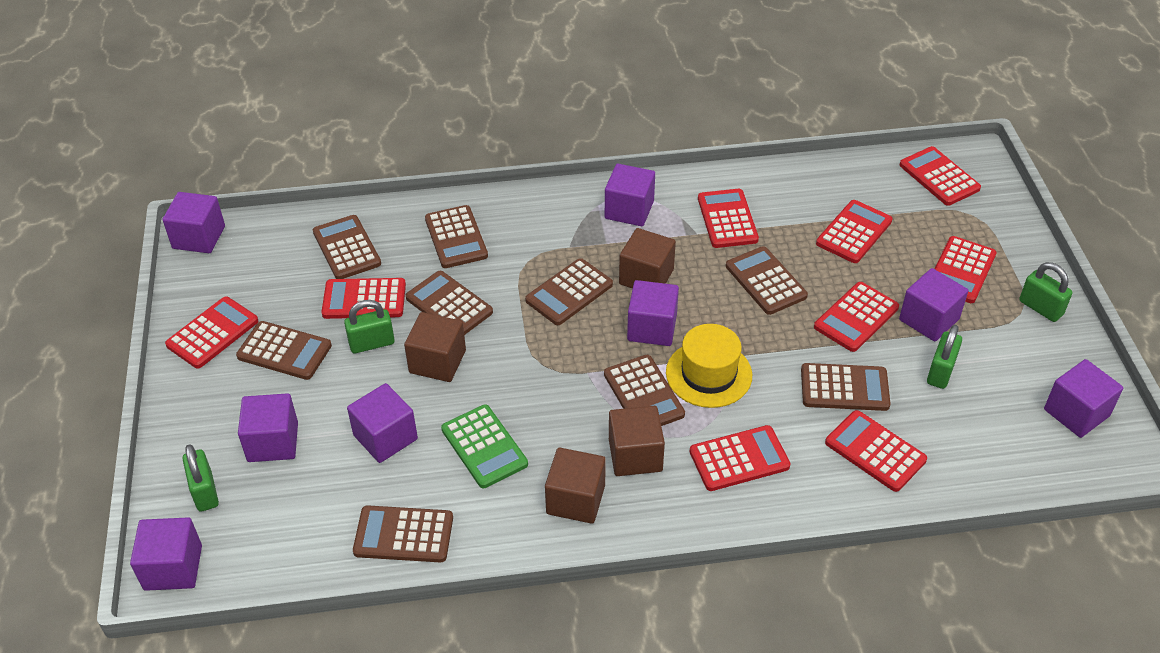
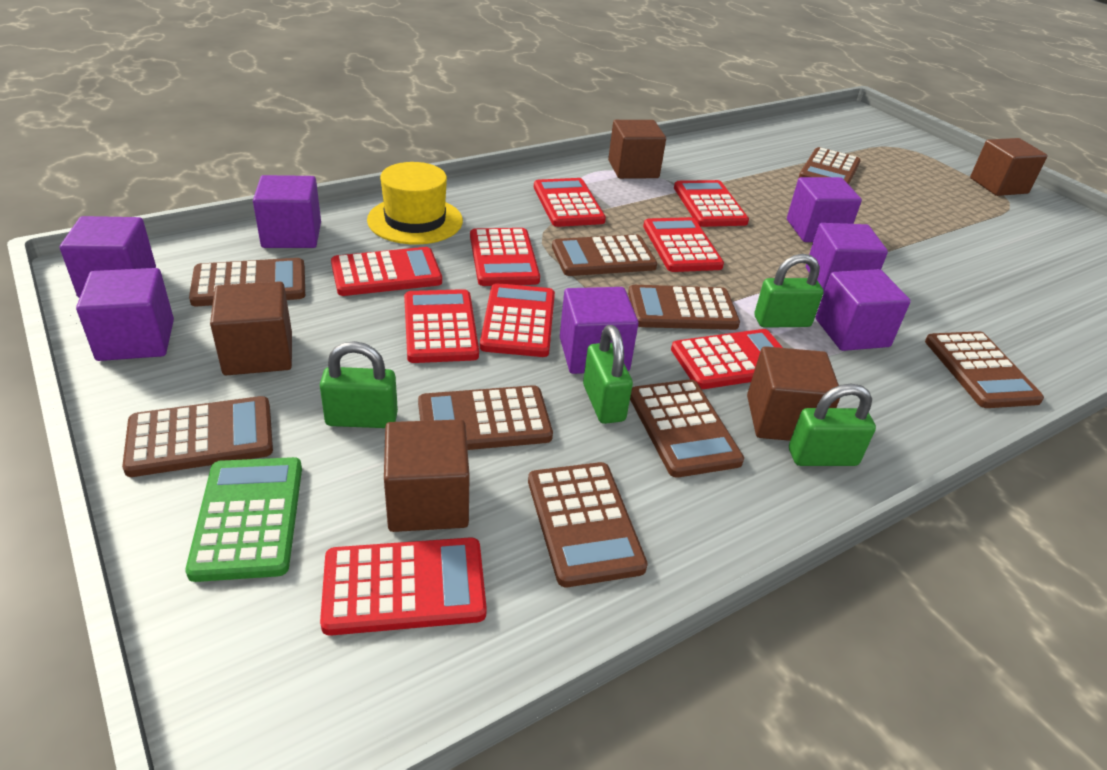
brown cube: [404,312,466,382] [545,448,606,524] [609,406,665,476] [619,228,676,289] = 4 -> [210,281,292,375] [384,419,470,532] [608,120,666,179] [747,346,840,441] [970,138,1048,196] = 5
purple cube: [130,517,202,591] [163,192,225,253] [238,393,298,462] [347,383,418,463] [605,164,655,226] [627,280,679,346] [899,268,968,342] [1044,359,1123,438] = 8 -> [60,216,156,298] [76,268,174,361] [253,175,321,248] [560,287,639,374] [787,177,862,242] [806,223,888,294] [815,269,911,351] = 7

